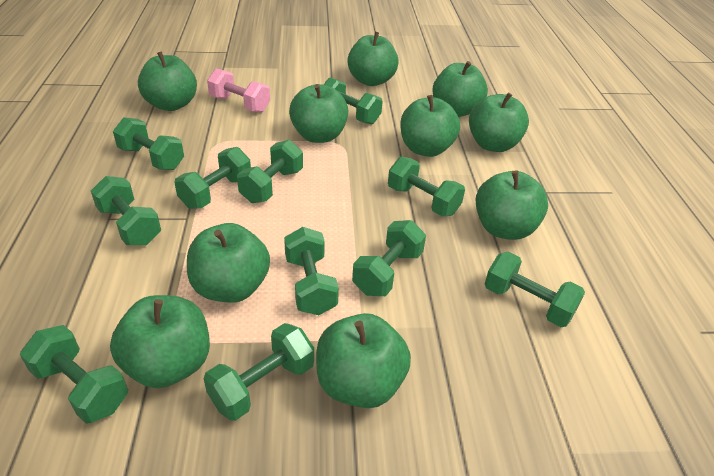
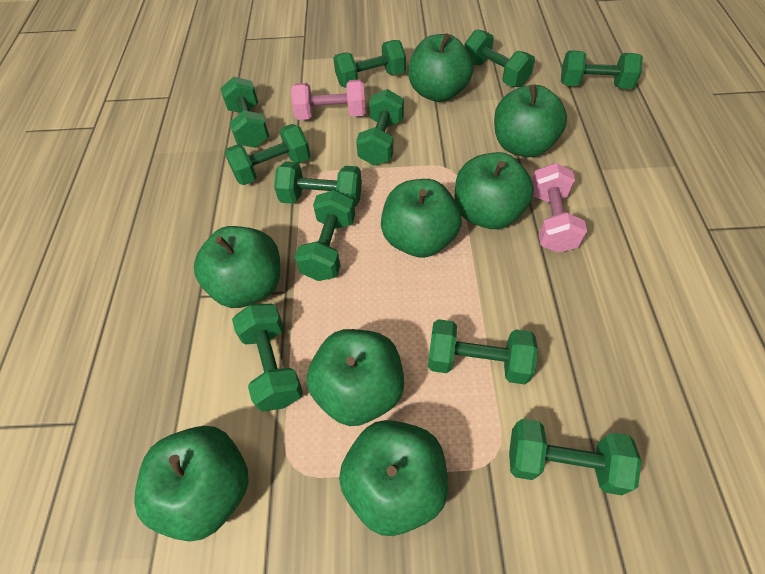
green apple: [110,295,210,388] [138,52,197,111] [187,223,270,303] [289,84,348,143] [316,313,411,408] [347,32,399,86] [400,95,460,157] [432,61,488,117] [469,92,529,152] [476,170,548,240] = 10 -> [134,426,249,542] [194,226,280,308] [306,329,404,426] [339,420,448,536] [381,179,462,258] [408,33,473,102] [455,152,534,229] [494,85,567,157] = 8
pink dumbbell: [207,69,270,113] = 1 -> [291,79,366,120] [532,163,587,253] = 2

